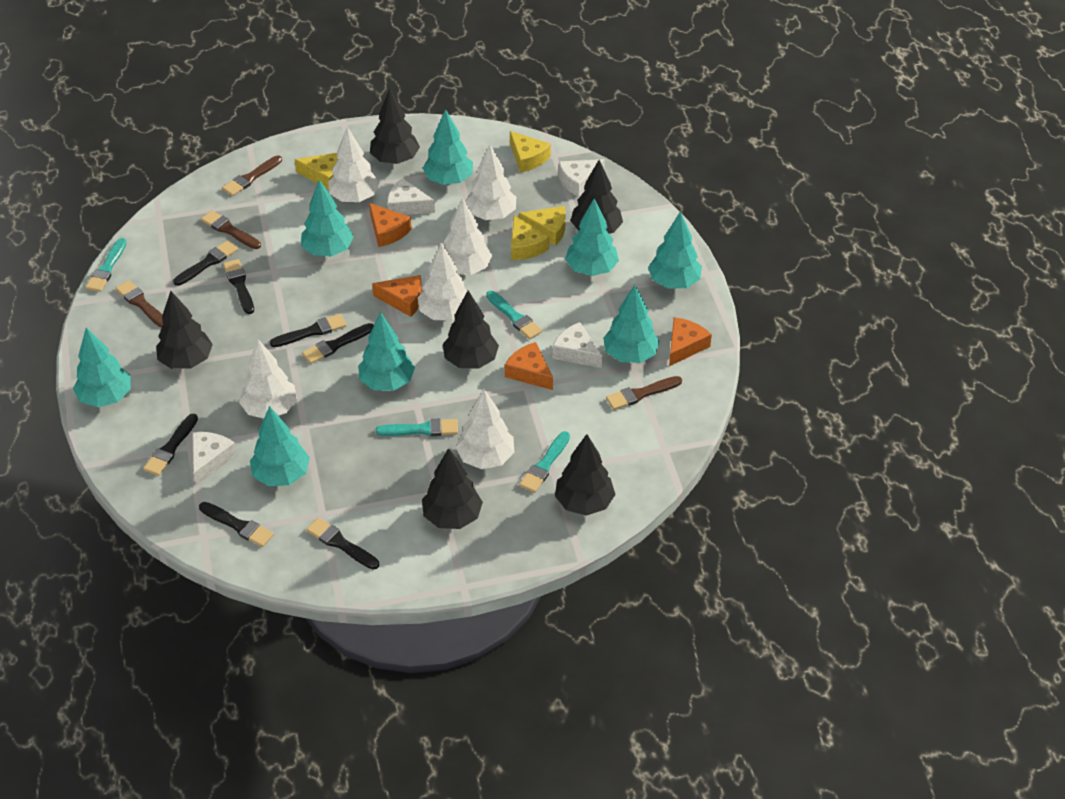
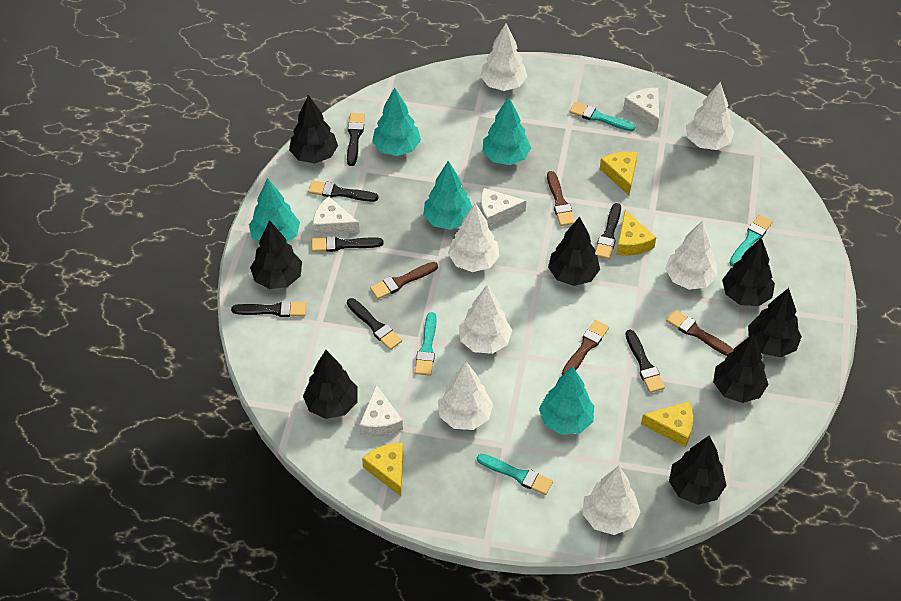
black tree: [156,291,213,369] [370,89,420,164] [422,448,483,529] [443,290,499,369] [555,434,616,516] [570,160,623,234] = 6 -> [250,220,302,289] [289,95,338,163] [303,350,358,419] [548,217,600,286] [669,436,727,505] [713,333,768,403] [722,237,775,306] [748,288,802,357] = 8
orange cheese: [369,203,412,247] [372,275,422,317] [505,342,553,390] [669,317,712,366] = 4 -> none = 0
turquoise tree: [73,327,131,407] [250,406,310,486] [301,179,354,256] [358,312,415,391] [423,109,473,185] [565,198,619,276] [603,285,659,363] [648,211,702,289] = 8 -> [249,178,300,243] [372,87,421,156] [423,161,472,230] [483,97,531,165] [539,366,594,435] = 5
white tree: [239,339,297,418] [328,127,380,202] [417,243,467,320] [444,198,492,275] [455,389,515,469] [465,144,516,220] = 6 -> [438,362,493,430] [448,203,500,272] [459,285,512,354] [480,23,527,91] [583,466,640,535] [665,221,717,290] [686,82,734,150] = 7

